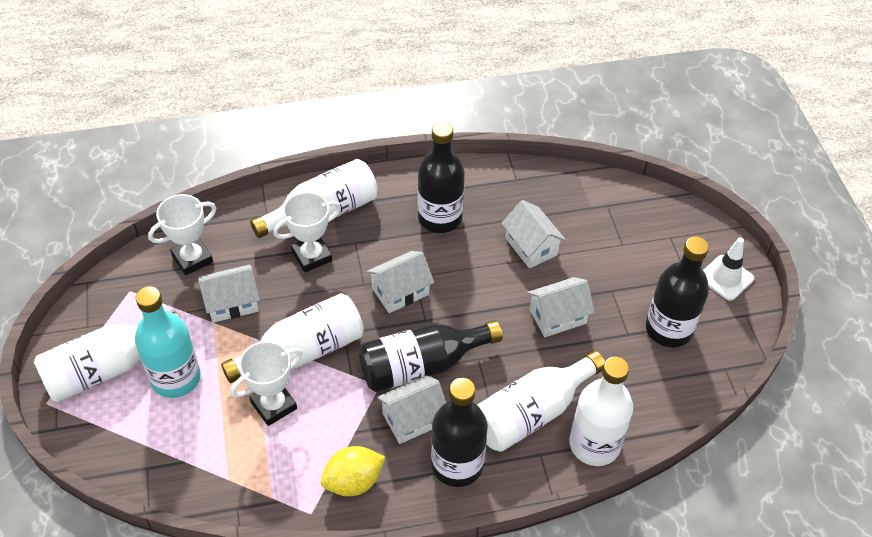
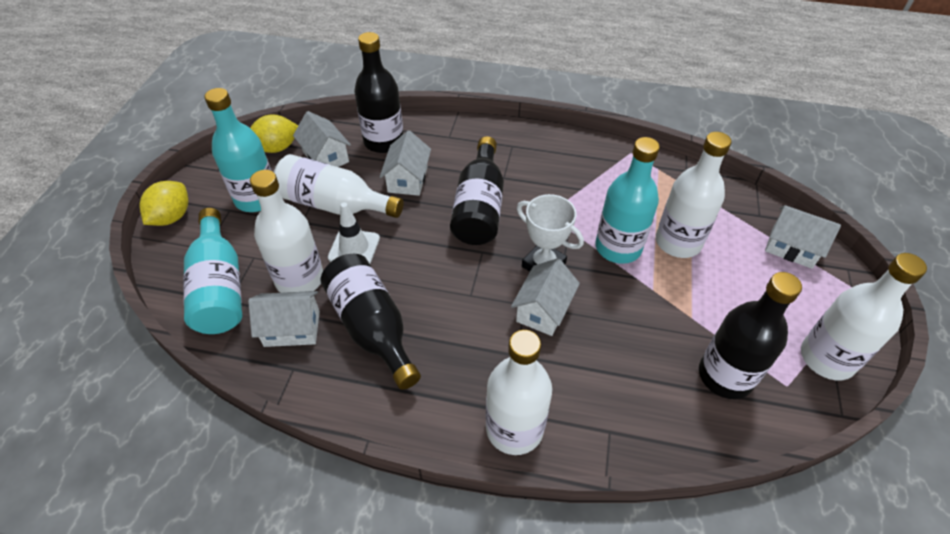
turquoise bottle: [135,286,201,398] = 1 -> [183,208,242,334] [204,88,271,212] [595,137,660,264] = 3
white trophy: [148,194,217,276] [231,341,302,426] [273,192,341,272] = 3 -> [517,194,584,272] = 1
yellow lemon: [321,446,385,496] = 1 -> [139,181,188,226] [250,115,298,153] = 2

